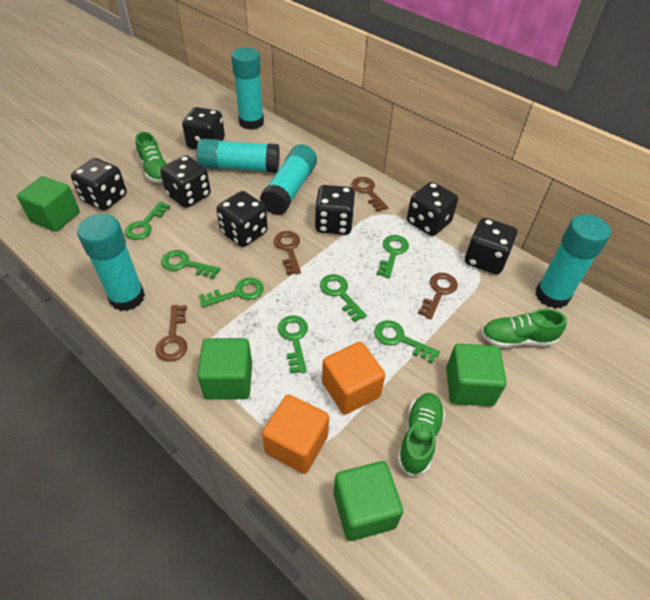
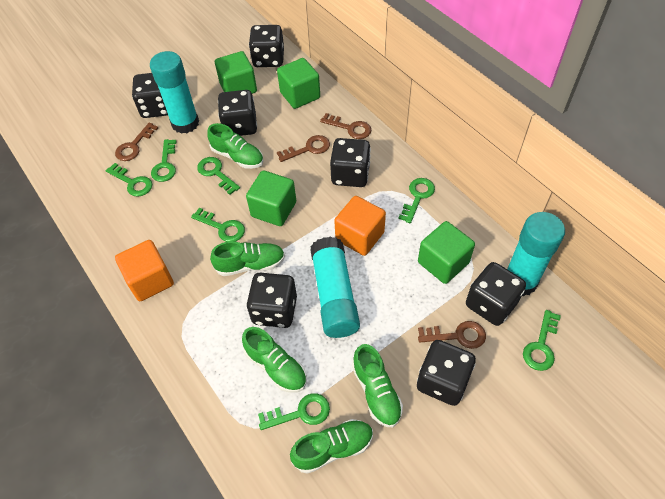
green shoe: [135,132,166,183] [397,393,445,476] [481,309,567,348] = 3 -> [207,123,263,169] [210,241,285,276] [242,327,307,393] [290,419,373,474] [352,344,403,427] = 5
turquoise glue stick: [77,214,145,311] [197,139,280,173] [231,47,264,130] [260,144,317,215] [536,214,611,309] = 5 -> [150,51,199,134] [310,237,360,338] [507,212,565,296] = 3

